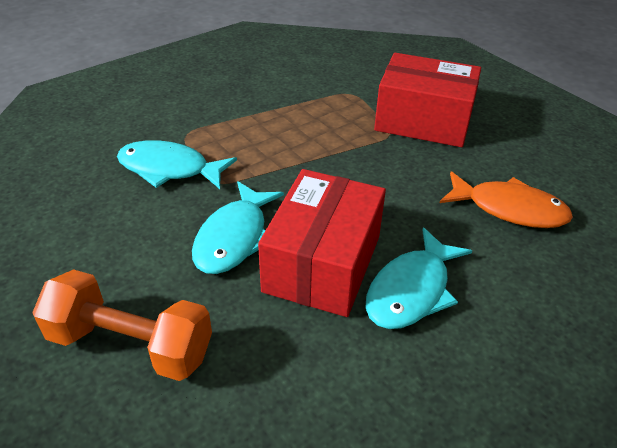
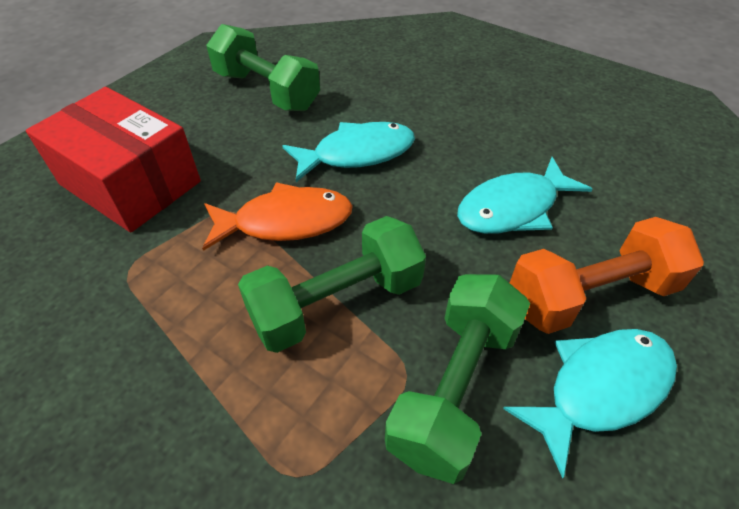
green dumbbell: none = 0 -> [206,24,320,111] [238,216,426,353] [385,274,530,484] = 3
red box: [258,169,386,317] [374,53,481,147] = 2 -> [26,87,201,233] = 1

